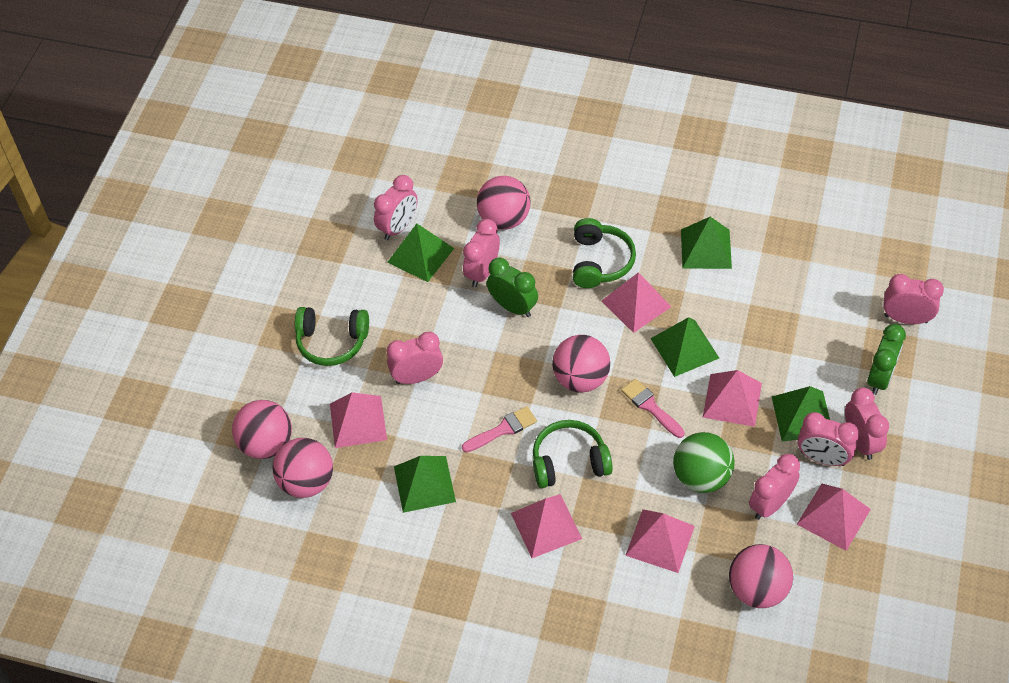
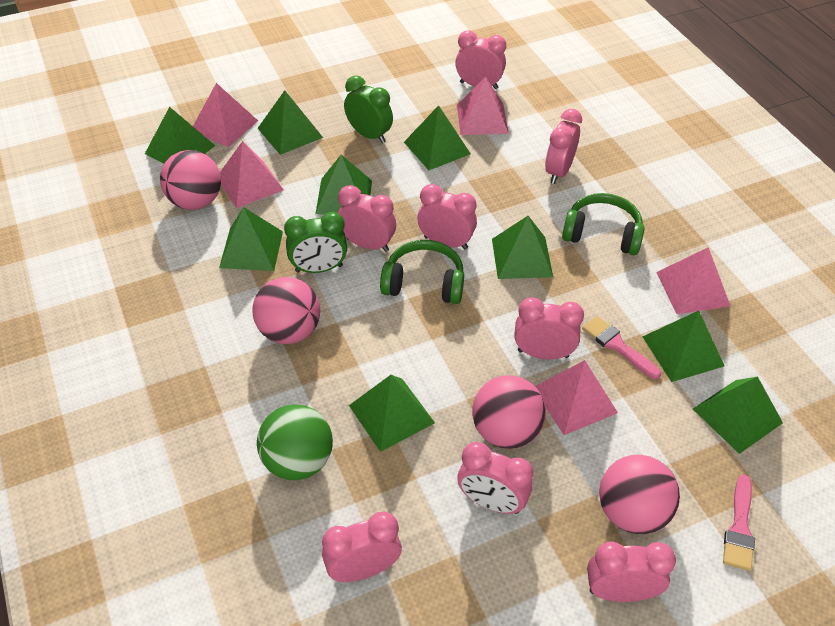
green headphones: [295,307,369,366] [533,420,613,488] [573,218,636,288] = 3 -> [380,240,464,304] [562,193,645,255] = 2
green pyramid: [387,223,454,282] [394,456,456,513] [650,317,719,377] [681,217,732,269] [772,386,830,441] = 5 -> [145,107,215,164] [219,207,283,271] [257,90,323,155] [315,155,372,215] [349,375,435,452] [404,105,471,170] [492,216,553,279] [642,311,724,382] [693,377,783,454] = 9
pink ball: [232,400,292,459] [272,438,333,498] [477,176,530,230] [552,335,610,393] [729,544,793,608] = 5 -> [160,150,221,210] [252,277,320,344] [472,375,546,449] [599,455,680,534] = 4
pink clock: [374,175,418,240] [387,332,443,384] [463,219,500,287] [749,454,800,520] [797,412,859,466] [845,388,889,460] [883,274,944,324] = 7 -> [322,512,402,582] [338,185,396,252] [417,184,477,250] [455,30,506,89] [457,442,533,514] [514,297,584,359] [545,109,582,184] [587,542,676,602] = 8
pink pyramid: [330,392,387,448] [511,494,582,558] [602,272,671,333] [625,509,695,573] [703,370,762,427] [797,484,871,551] = 6 -> [193,83,258,147] [220,141,284,208] [457,77,509,135] [535,360,618,435] [656,247,730,314] = 5

